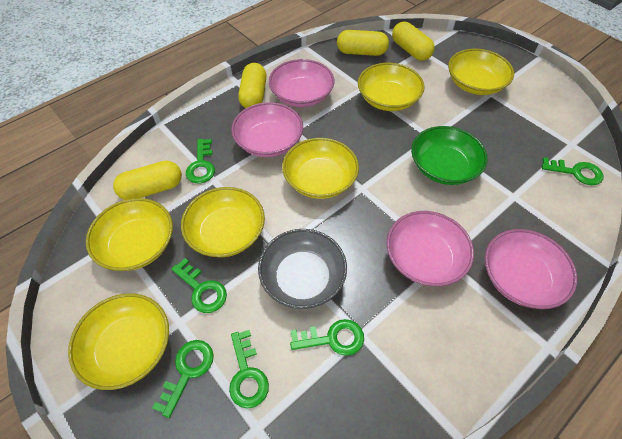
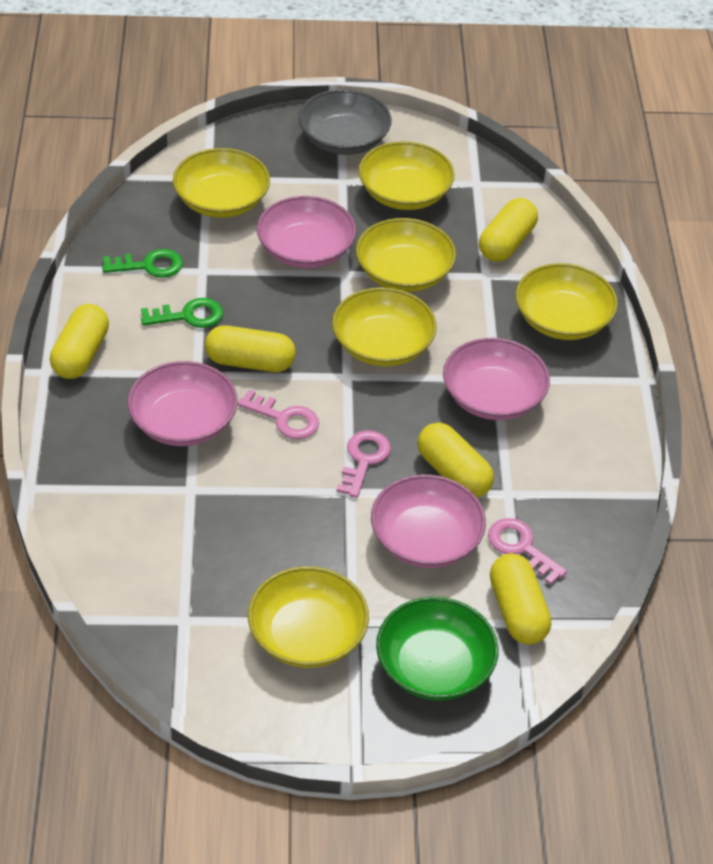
green key: [152,340,214,418] [171,258,227,313] [186,139,215,183] [229,330,269,409] [290,319,364,356] [542,157,604,185] = 6 -> [102,249,183,278] [141,298,223,328] = 2
pink key: none = 0 -> [238,390,319,439] [336,430,391,498] [488,518,567,585] = 3
yellow capsule: [113,161,182,200] [238,63,267,108] [337,30,389,56] [392,22,435,61] = 4 -> [50,304,109,379] [205,325,296,372] [417,423,494,498] [479,198,538,262] [490,553,551,645] = 5

